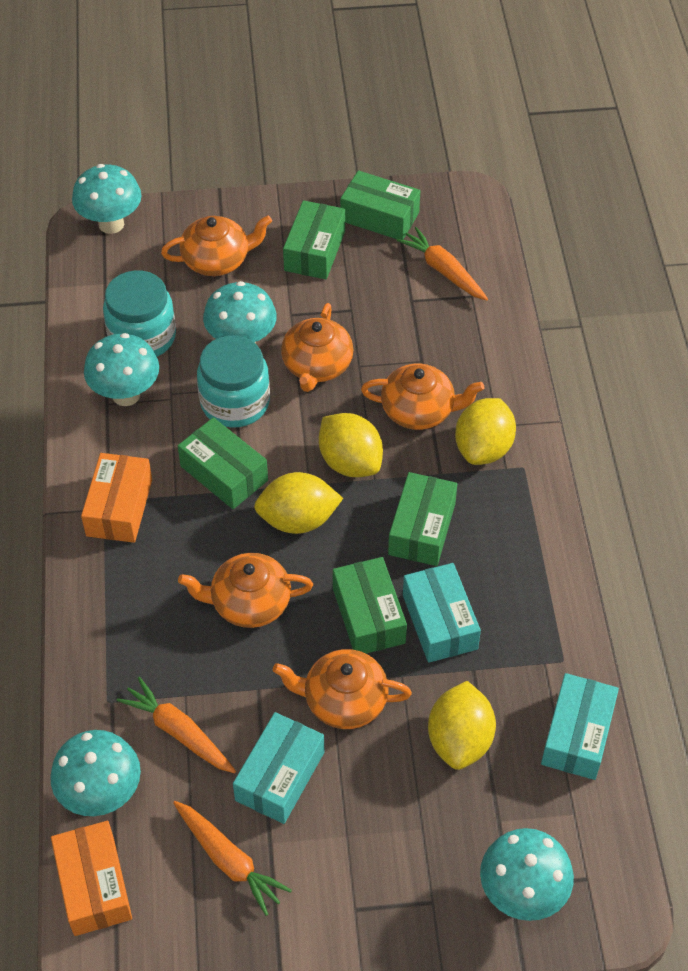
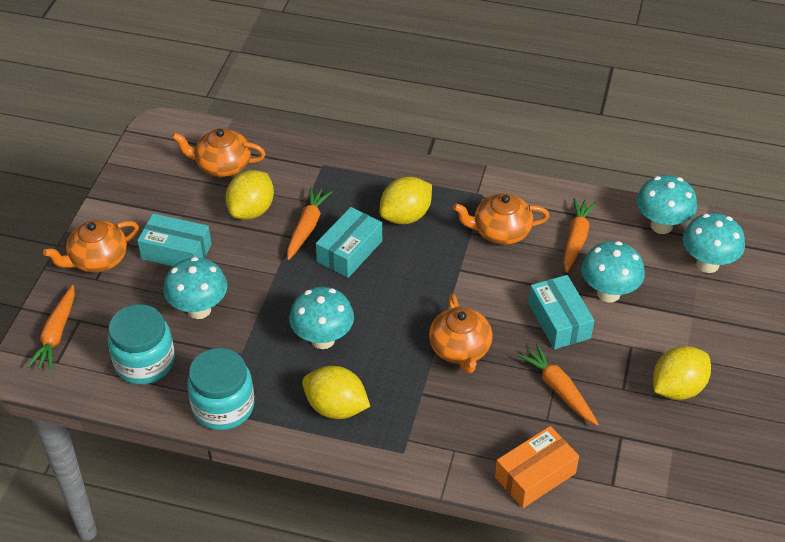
green box: [178,417,268,509] [283,200,345,279] [333,557,407,654] [340,171,420,240] [388,472,457,566] = 5 -> none = 0
orange box: [51,821,132,936] [81,453,152,543] = 2 -> [495,426,579,508] = 1
orange carrot: [117,677,236,773] [173,801,292,916] [396,227,488,301] = 3 -> [27,285,75,371] [287,187,332,260] [517,343,598,426] [563,198,597,273] = 4
orange teapot: [161,215,272,276] [178,553,313,628] [273,649,412,729] [281,303,354,392] [361,364,484,430] = 5 -> [43,220,139,273] [172,128,266,177] [429,294,493,374] [453,193,549,245] = 4

